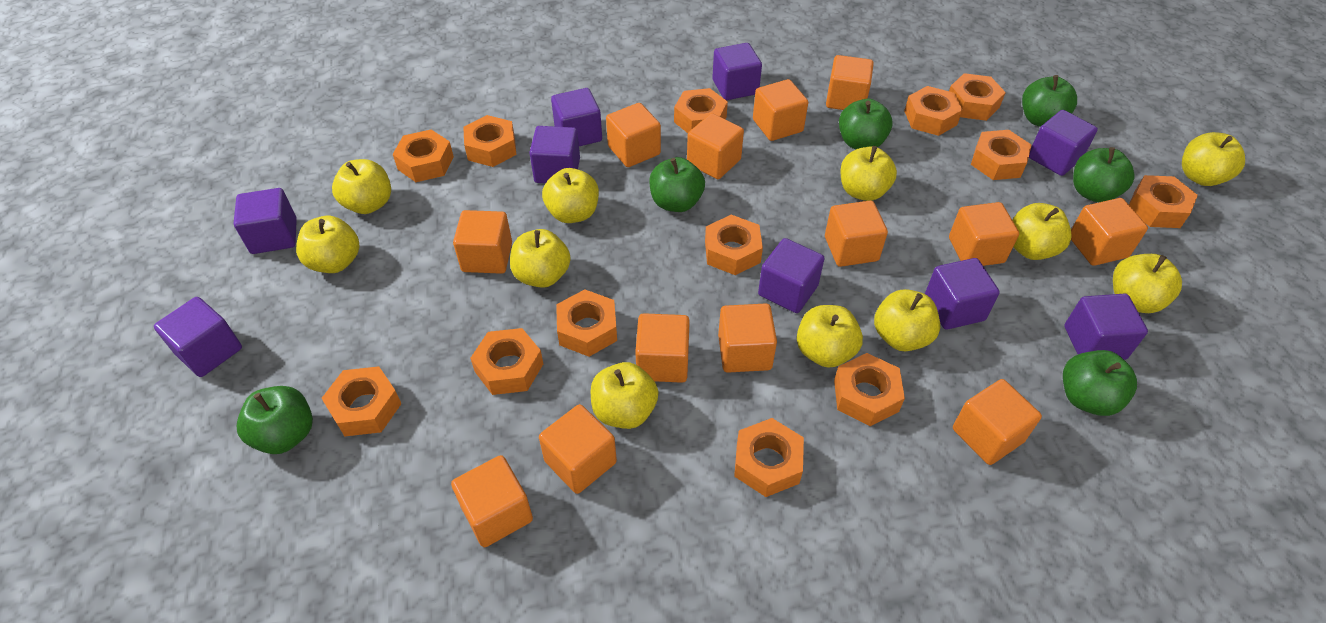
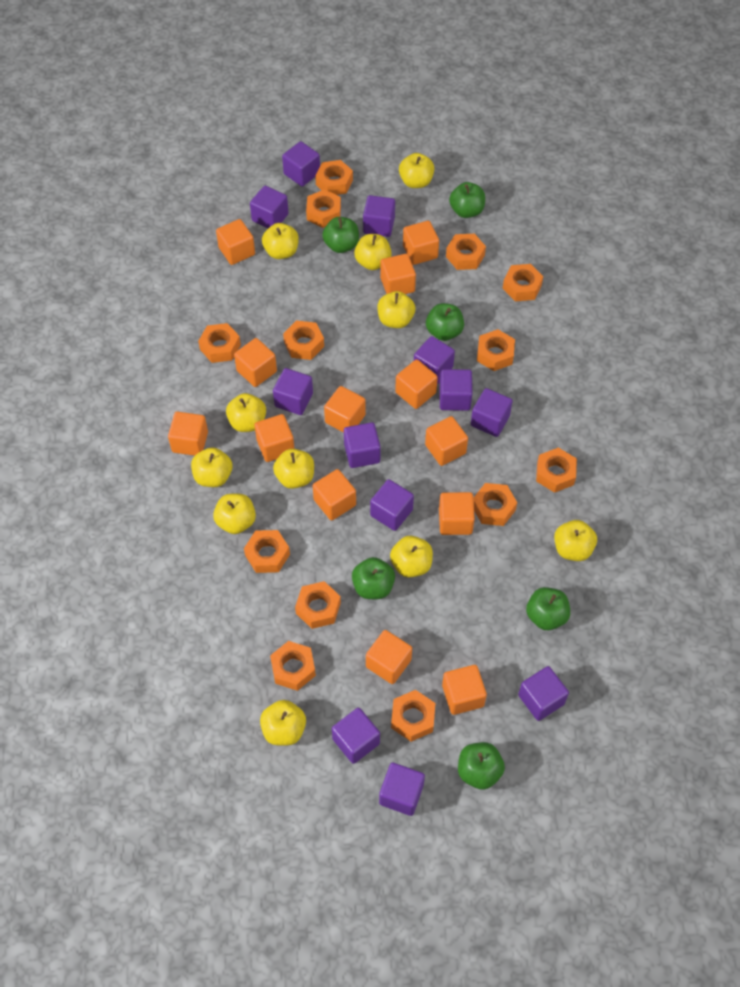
purple cube: [154,297,242,377] [234,188,297,254] [529,126,580,183] [551,88,602,146] [712,43,762,100] [758,238,825,313] [925,258,1000,329] [1029,110,1098,176] [1064,294,1148,360] = 9 -> [250,186,289,228] [273,368,313,415] [282,141,320,186] [332,708,380,764] [344,422,381,468] [363,195,395,237] [370,479,414,531] [379,763,425,816] [414,336,455,384] [440,369,472,411] [471,388,512,437] [518,666,569,721] = 12

